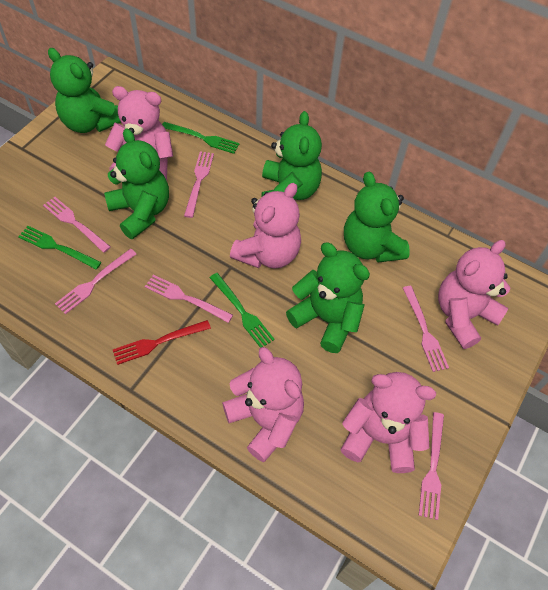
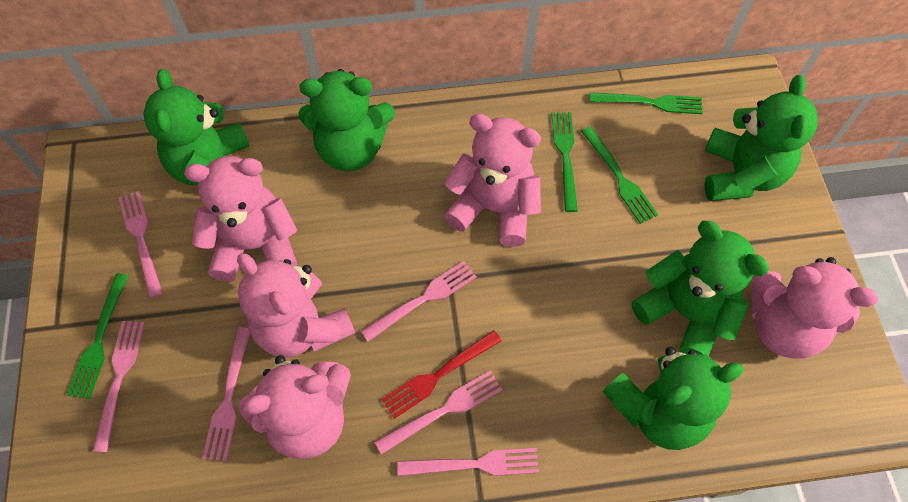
green fork: [18,226,102,269] [162,122,240,154] [210,273,275,348] = 3 -> [67,273,128,399] [551,112,578,212] [581,126,658,224] [589,92,703,114] = 4

